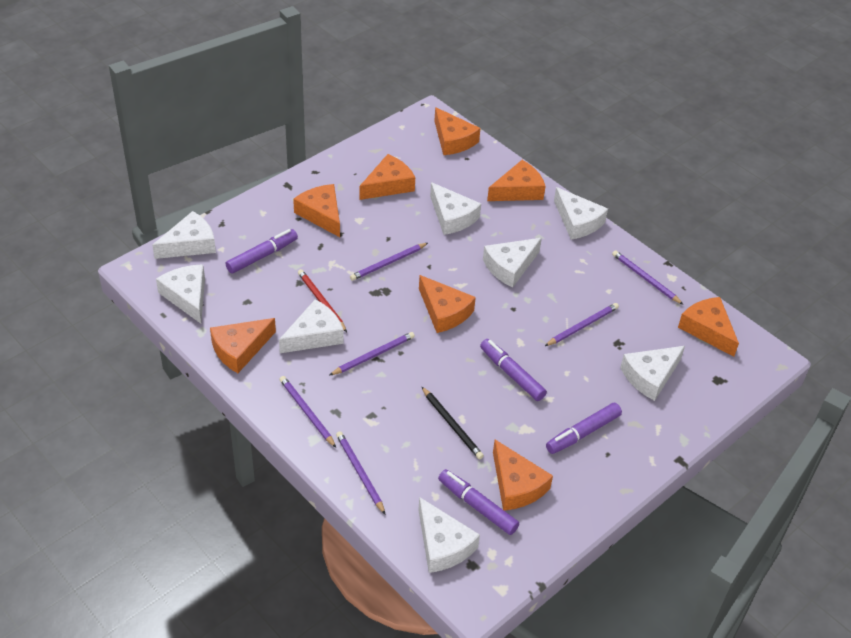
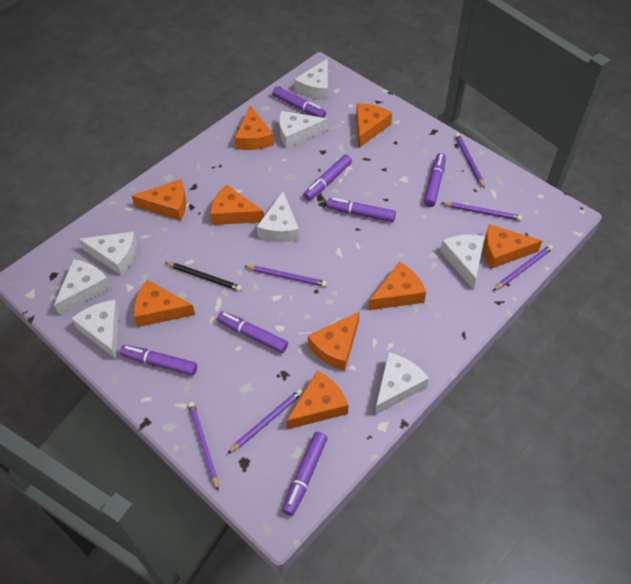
orange cheese: [210,318,276,373] [293,184,340,237] [360,154,415,200] [419,275,476,333] [434,107,480,155] [487,160,546,201] [493,440,553,511] [678,297,739,357] = 8 -> [132,179,186,221] [134,280,195,327] [210,185,264,225] [235,105,274,150] [287,371,349,429] [308,312,360,371] [356,103,392,148] [369,262,426,310] [484,224,542,269] = 9
purple marker: [226,229,298,274] [438,469,519,535] [480,339,547,401] [546,403,622,454] = 4 -> [120,345,197,376] [217,311,288,353] [272,87,326,118] [282,432,328,516] [303,155,352,201] [327,198,396,222] [424,153,446,207] = 7
red pencil: [298,269,347,332] = 1 -> none = 0

